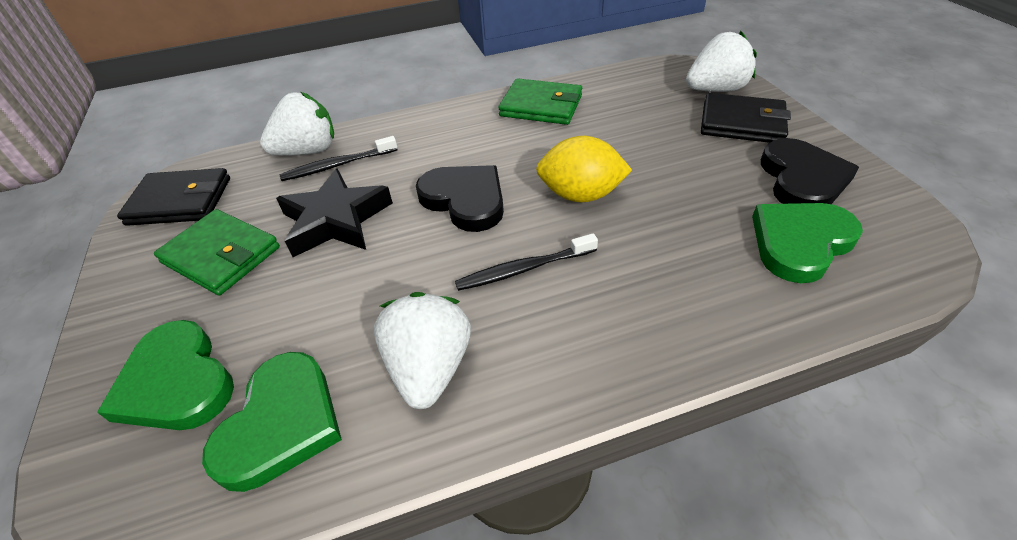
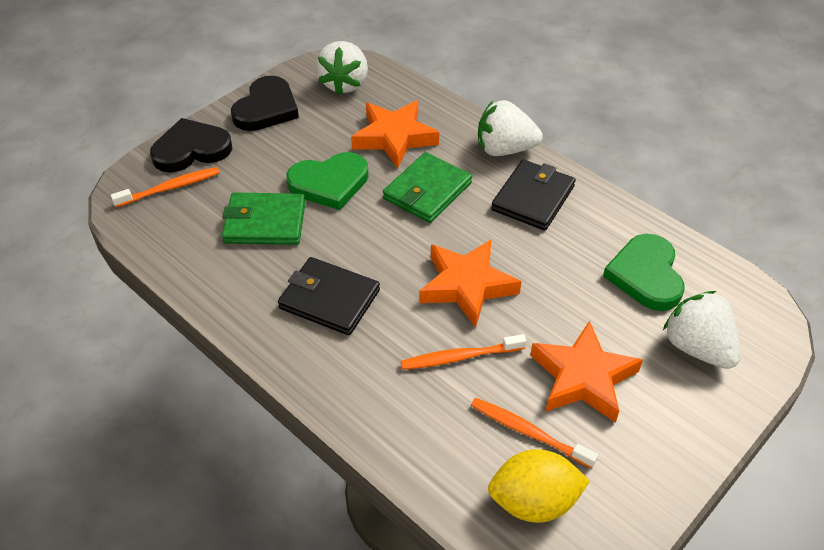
black star: [276,168,393,257] = 1 -> none = 0
black toothbrush: [280,136,398,181] [455,233,598,291] = 2 -> none = 0
green heart: [97,320,234,430] [202,352,342,492] [752,203,863,283] = 3 -> [286,152,369,210] [603,234,685,311] = 2
orange star: none = 0 -> [351,100,439,168] [419,240,522,327] [530,320,643,423] = 3
orange toothbrush: none = 0 -> [111,167,220,207] [401,334,526,370] [471,398,598,468] = 3

